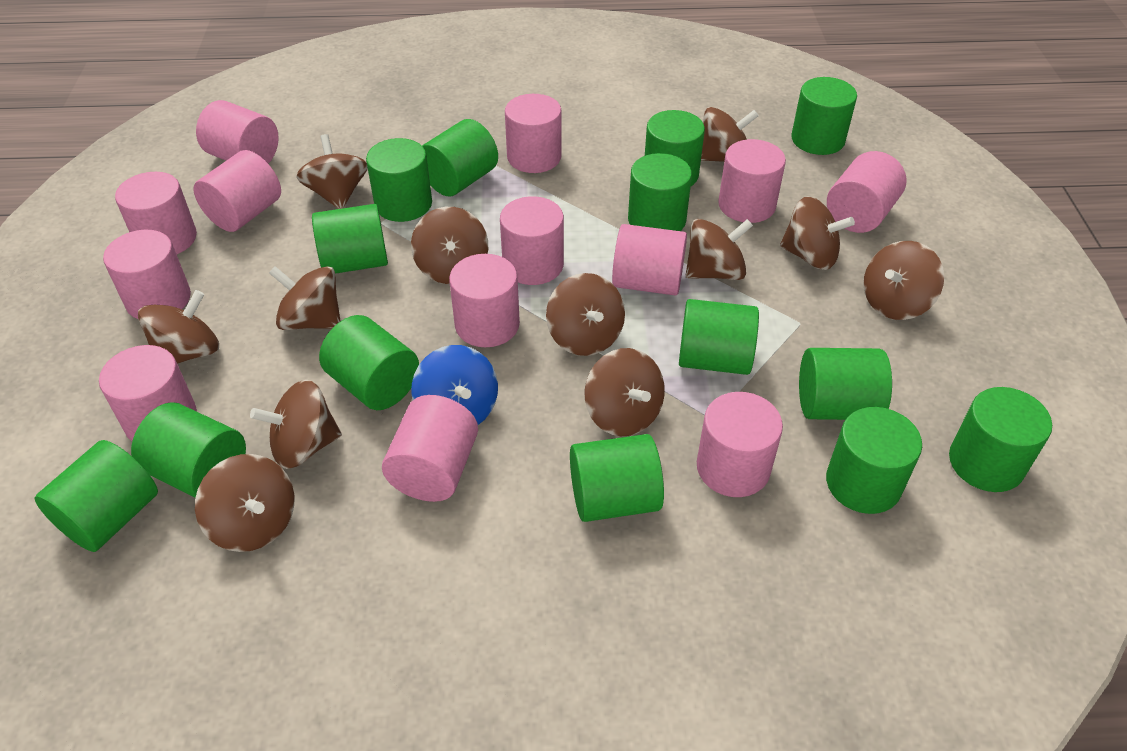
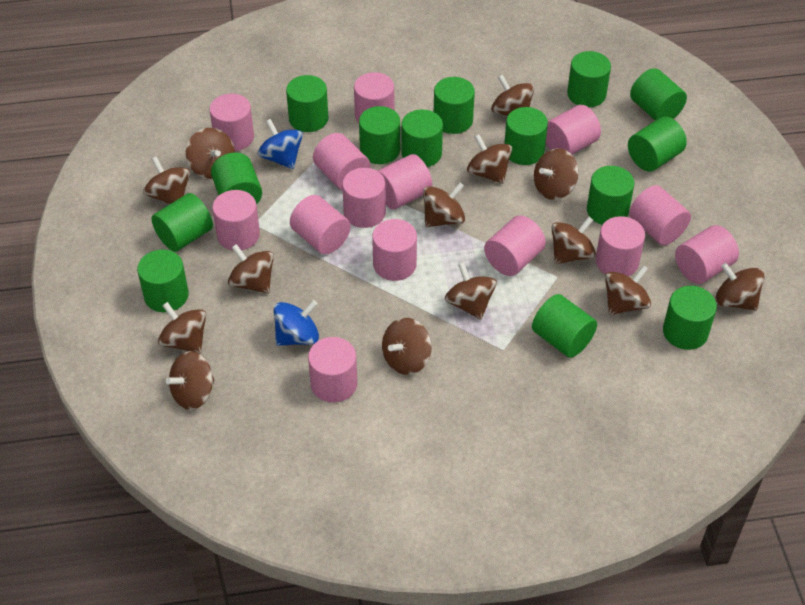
blue spinning top: [411,345,498,425] = 1 -> [258,119,303,169] [273,300,319,346] = 2
brown spinning top: [138,290,219,364] [195,454,294,552] [250,380,342,469] [269,266,341,330] [296,134,367,209] [411,207,488,284] [546,273,625,356] [585,348,665,436] [686,219,753,280] [701,107,759,162] [780,197,855,270] [863,241,944,320] = 12 -> [143,157,190,204] [158,302,206,354] [166,351,214,410] [186,128,235,179] [228,244,274,294] [382,318,432,375] [423,183,465,227] [445,262,497,320] [467,134,512,184] [491,75,534,116] [534,148,579,200] [551,216,596,264] [605,265,651,315] [716,263,765,311] = 14
pink cylinder: [99,345,197,441] [103,230,191,320] [115,172,197,254] [193,150,281,232] [196,100,279,164] [382,395,478,502] [449,254,520,347] [500,196,564,285] [505,94,562,173] [612,224,687,296] [697,392,783,497] [718,139,786,223] [827,151,907,233] = 13 -> [210,94,254,151] [212,190,260,250] [290,195,351,254] [308,337,357,403] [313,133,370,190] [342,168,386,228] [354,72,394,123] [372,219,417,281] [378,154,432,210] [484,215,546,276] [546,105,601,155] [596,216,645,276] [629,185,691,245] [675,225,739,284] = 14

